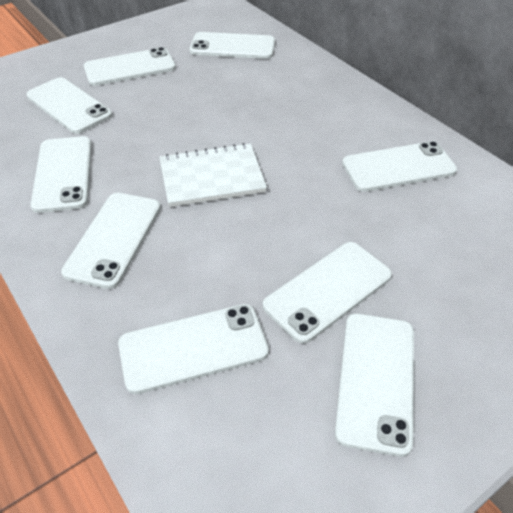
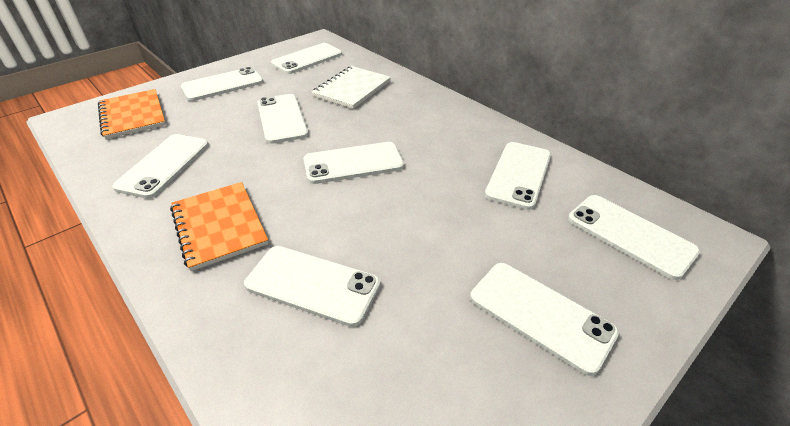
orange notebook: none = 0 -> [98,89,166,139] [170,182,268,271] = 2

